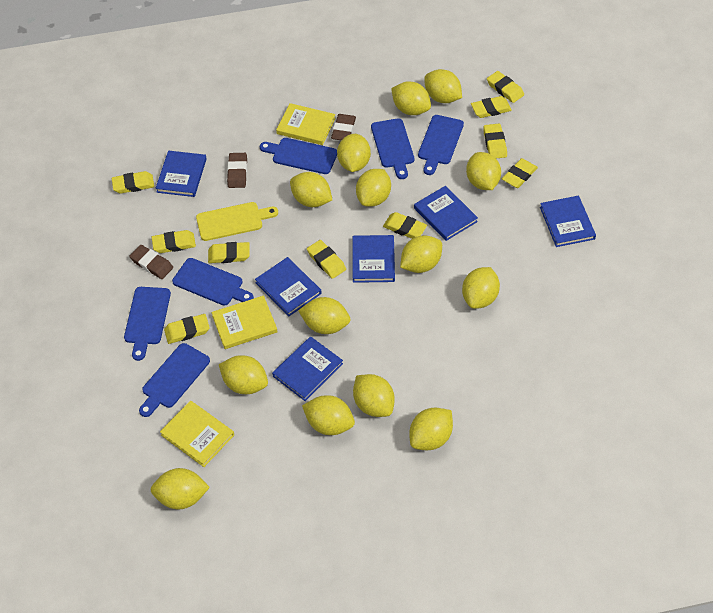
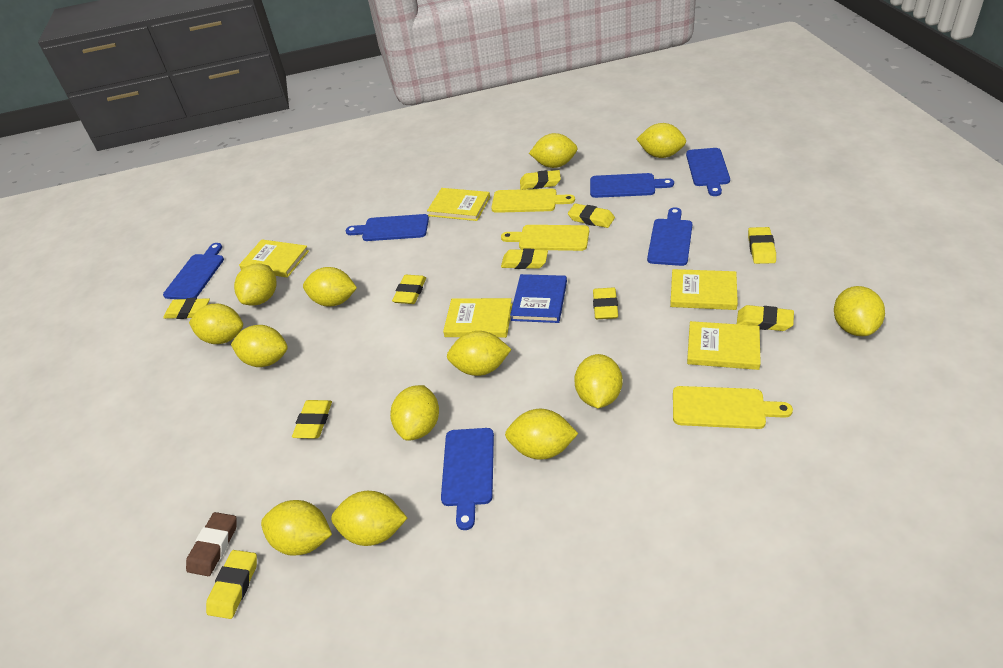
blue book: [155,151,207,197] [255,257,322,316] [272,336,343,401] [353,235,395,283] [414,186,478,241] [540,196,596,247] = 6 -> [510,274,567,323] = 1
brown eraser: [129,245,173,279] [227,153,247,188] [331,114,356,140] = 3 -> [186,512,237,576] = 1
yellow book: [160,401,234,467] [212,296,277,349] [276,103,336,145] = 3 -> [239,239,309,278] [427,188,490,221] [443,298,512,338] [670,269,738,310] [687,321,761,370] = 5
yellow cutting board: [196,202,278,241] = 1 -> [491,189,575,213] [501,225,589,251] [673,386,793,429] = 3
yellow lemon: [151,468,210,509] [219,355,268,394] [290,172,332,207] [298,297,351,334] [302,395,355,435] [337,134,371,172] [353,374,395,417] [356,169,391,207] [391,81,431,115] [400,235,442,273] [410,408,453,450] [424,69,462,103] [462,267,500,309] [466,152,501,190] = 14 -> [189,304,243,344] [231,325,288,367] [234,264,276,305] [261,500,332,556] [303,267,357,307] [331,491,407,546] [390,385,439,441] [447,331,512,376] [505,409,578,460] [529,133,578,168] [574,354,622,408] [637,123,686,158] [834,286,885,336] = 13

